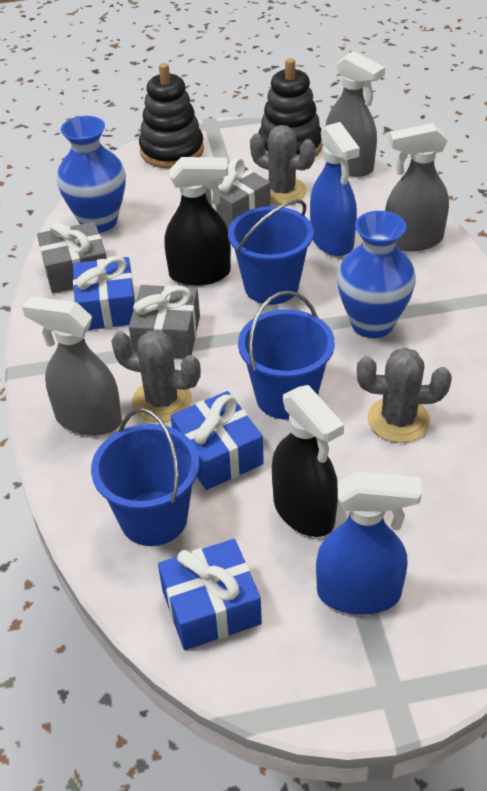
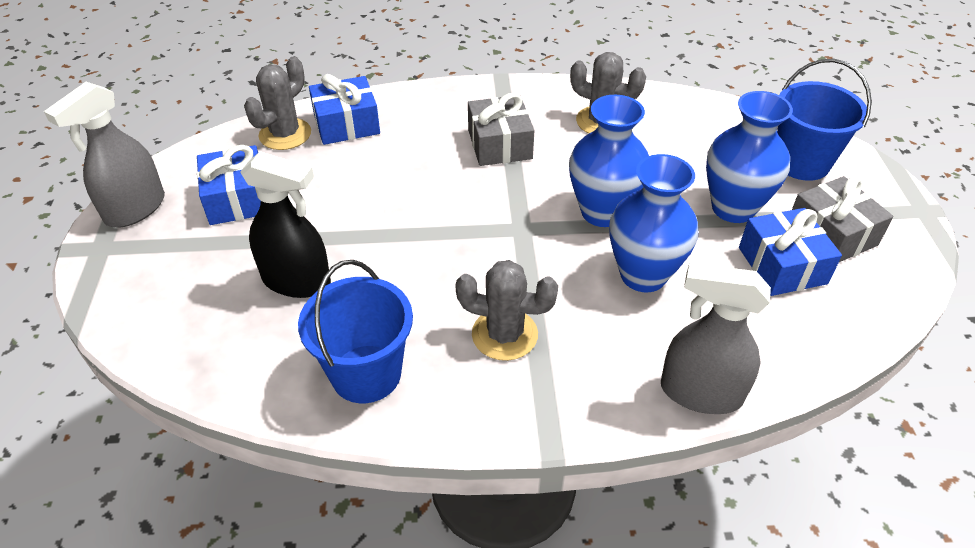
black spray bottle: [164,157,231,286] [272,385,344,537] = 2 -> [240,151,331,298] = 1
black stacking toy: [139,63,204,168] [259,58,322,157] = 2 -> none = 0
blue bucket: [91,408,199,546] [228,199,314,305] [238,291,335,419] = 3 -> [298,260,413,403] [777,59,872,181] = 2
blue spray bottle: [310,122,360,256] [316,472,422,615] = 2 -> none = 0
blue vase: [57,116,126,233] [337,211,416,338] = 2 -> [569,95,649,227] [609,154,698,292] [706,91,793,223] = 3
grey gift: [37,222,107,293] [129,285,200,358] [205,157,271,228] = 3 -> [468,93,534,166] [792,176,893,262] = 2
grey spray bottle: [22,296,122,436] [325,51,385,177] [385,123,449,251] = 3 -> [44,82,165,228] [661,263,771,414] = 2

